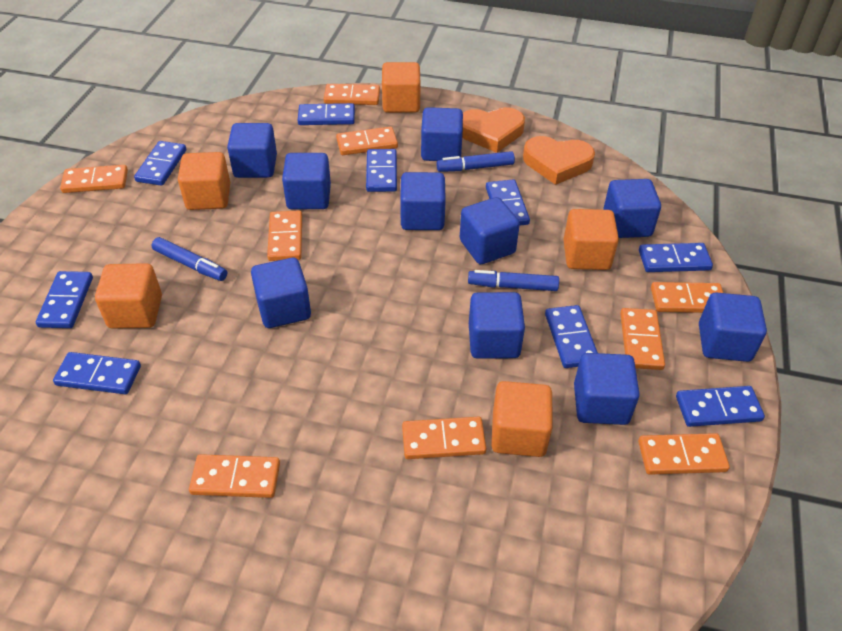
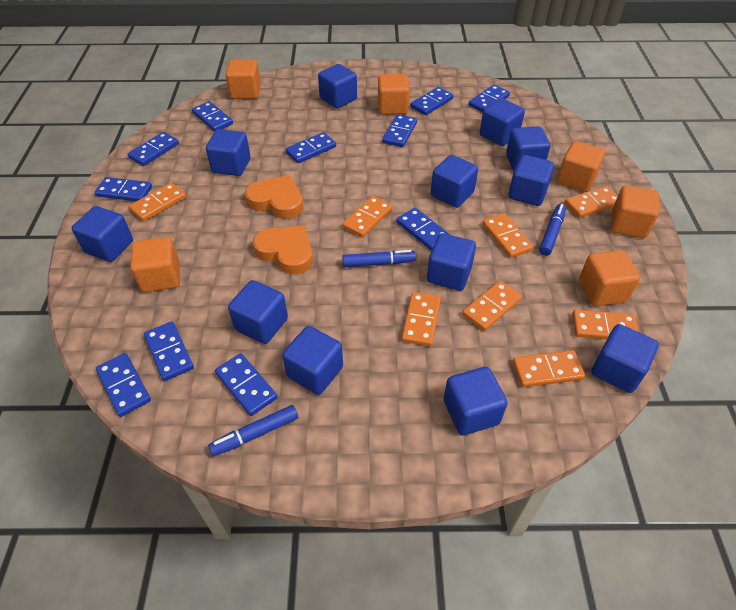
blue cube: [227,123,277,178] [251,258,311,328] [282,153,331,209] [400,172,446,230] [421,107,463,161] [460,197,520,264] [469,292,525,359] [574,353,640,425] [603,179,661,238] [699,292,767,362] = 10 -> [72,206,133,262] [206,129,250,176] [228,280,288,344] [282,326,343,395] [318,64,357,108] [427,233,476,291] [431,155,478,208] [444,367,508,435] [480,98,525,146] [506,126,550,171] [508,155,554,206] [592,324,659,393] = 12
blue domino: [36,271,93,328] [53,352,141,394] [134,141,186,186] [298,103,355,125] [366,149,397,192] [486,179,530,225] [545,305,598,368] [639,243,713,272] [676,386,765,427] = 9 -> [95,177,152,201] [96,353,151,417] [127,132,179,166] [144,321,194,381] [192,101,233,132] [215,353,277,416] [285,132,336,163] [382,114,417,147] [396,208,450,251] [410,87,454,115] [468,85,510,112] = 11
orange cube: [95,263,162,329] [178,152,230,210] [382,62,421,113] [491,381,553,457] [563,209,619,270] = 5 -> [130,237,180,292] [226,60,261,99] [378,74,410,115] [557,141,605,192] [579,250,640,306] [611,186,659,238] = 6
orange domino: [60,165,128,193] [189,454,280,498] [267,211,302,261] [324,84,380,105] [336,127,398,155] [402,417,486,459] [620,308,665,370] [638,433,730,475] [651,282,723,313] = 9 -> [129,183,186,221] [342,196,393,238] [402,292,441,346] [462,281,522,331] [482,213,533,258] [513,350,585,387] [565,186,618,218] [572,310,639,339] = 8

